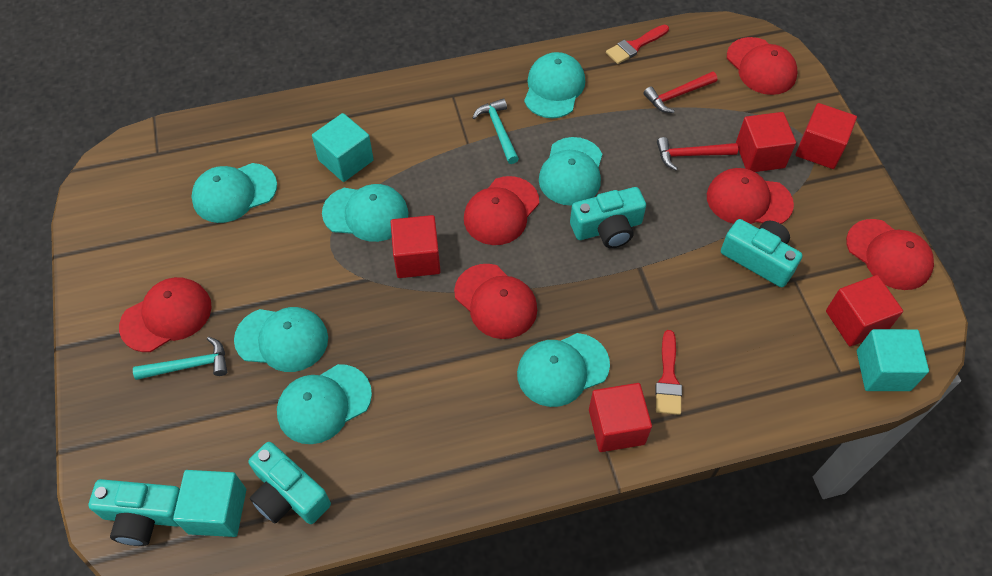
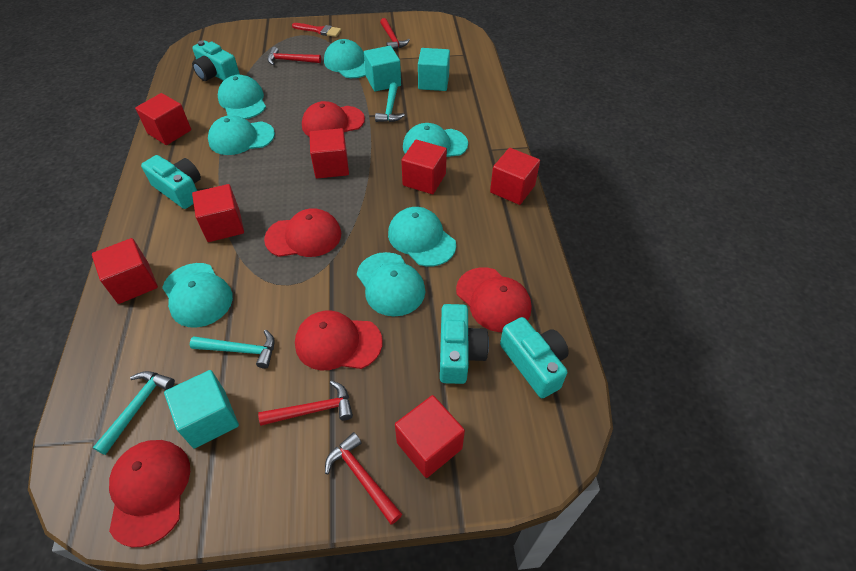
red brush: [606,25,669,64] [655,330,682,415] = 2 -> [292,23,341,37] = 1
red cap: [119,277,212,352] [454,264,537,339] [464,176,539,245] [707,168,794,224] [727,37,797,95] [846,219,934,290] = 6 -> [109,440,190,547] [264,208,341,257] [295,310,383,370] [302,101,365,137] [456,267,531,332] = 5
red cube: [391,215,441,278] [589,383,652,452] [736,112,796,172] [796,103,857,169] [826,275,903,347] = 5 -> [92,238,158,304] [135,93,191,145] [192,184,244,242] [309,128,349,179] [395,395,465,478] [401,140,447,194] [490,148,540,205] = 7
red hammer: [644,71,717,113] [657,137,738,170] = 2 -> [258,381,353,426] [267,47,321,65] [325,432,402,525] [380,18,410,49] = 4
turquoise hammer: [133,337,227,380] [472,98,519,164] = 2 -> [93,371,175,455] [190,330,275,369] [375,82,405,122] = 3

